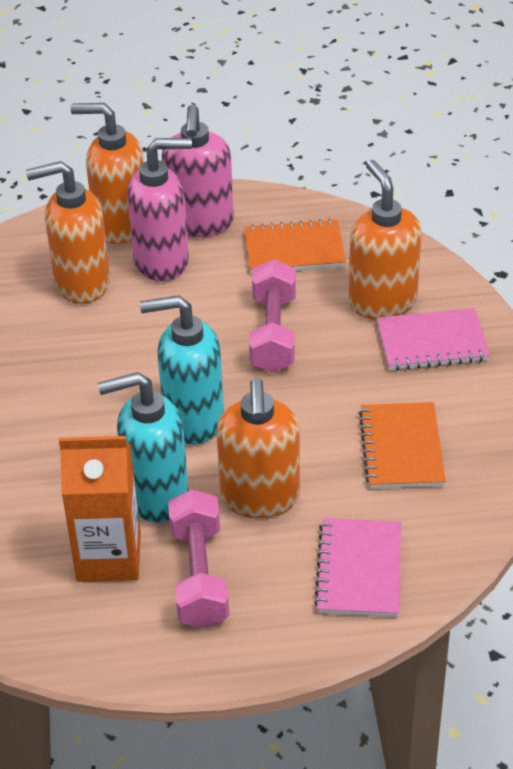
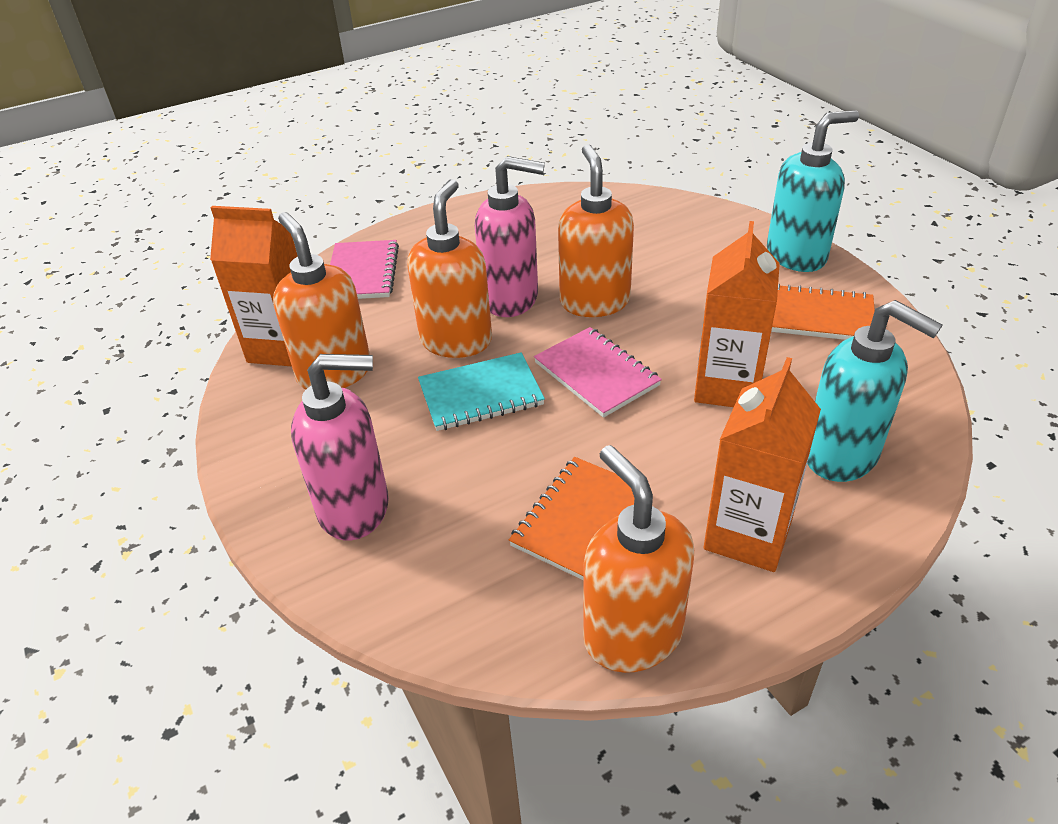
orange carton: [59,436,141,582] = 1 -> [210,206,298,366] [694,221,780,407] [704,357,821,572] = 3
pink dumbbell: [168,489,229,629] [249,259,296,372] = 2 -> none = 0
turquoise notebook: none = 0 -> [418,353,545,431] = 1

